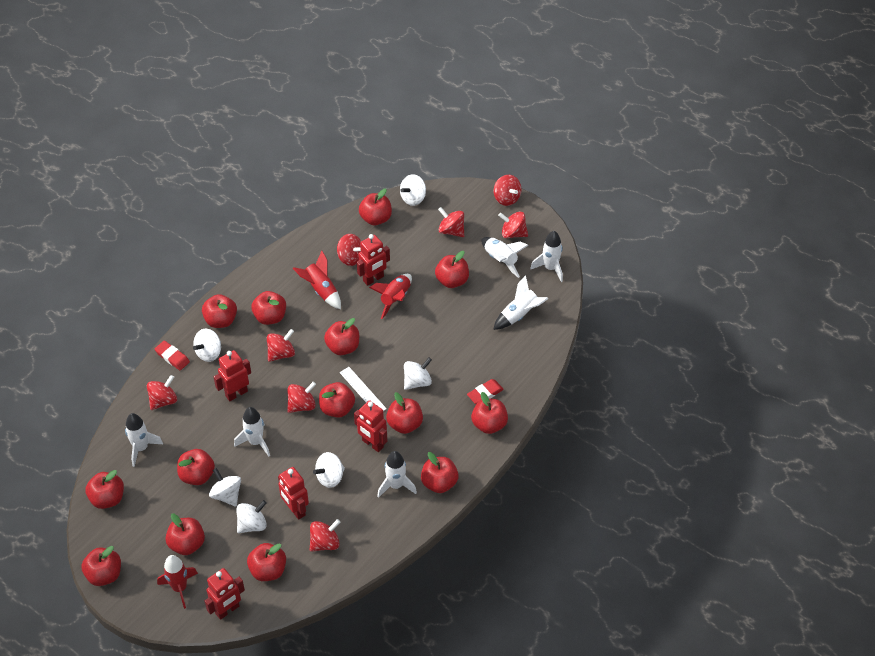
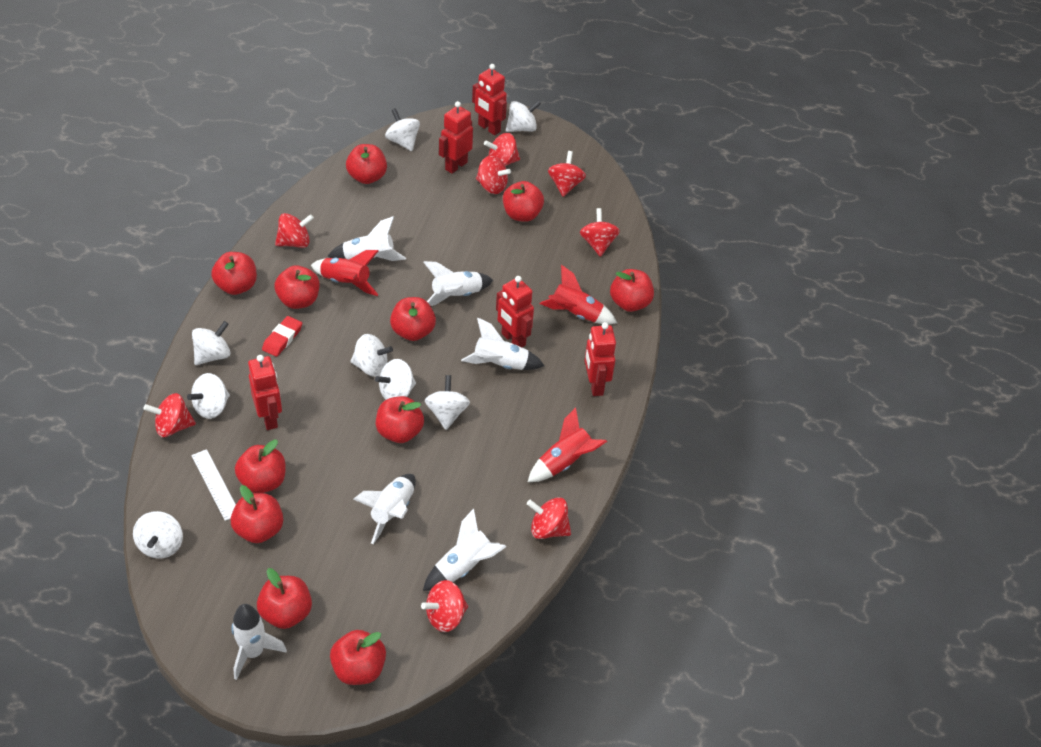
red apple: [81,546,121,586] [85,470,124,509] [166,513,205,555] [177,449,215,485] [202,294,237,328] [247,543,286,581] [251,291,286,325] [319,382,355,418] [324,318,359,355] [359,189,392,225] [386,392,423,434] [421,452,459,493] [435,251,469,288] [471,392,508,434] = 14 -> [211,252,257,295] [231,485,283,543] [235,440,285,493] [257,568,312,629] [274,265,320,309] [330,630,386,685] [346,144,387,184] [376,396,424,443] [390,297,436,341] [503,181,544,222] [610,269,654,312] = 11
red eraser: [154,341,190,370] [467,379,504,404] = 2 -> [262,316,302,357] = 1
white spinning top: [193,329,221,362] [209,468,241,507] [236,500,267,533] [313,452,345,488] [400,174,426,206] [404,357,432,390] = 6 -> [133,511,183,559] [187,373,230,419] [192,321,230,365] [351,334,393,377] [375,359,416,400] [385,108,420,151] [425,375,470,430] [506,100,541,132] = 8

